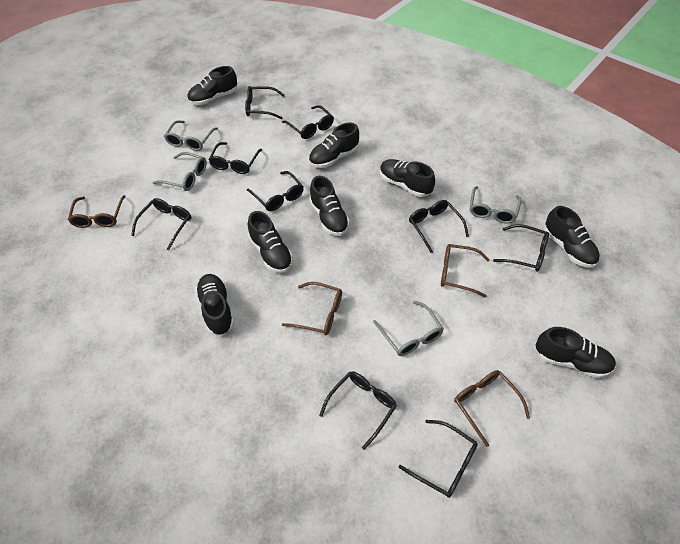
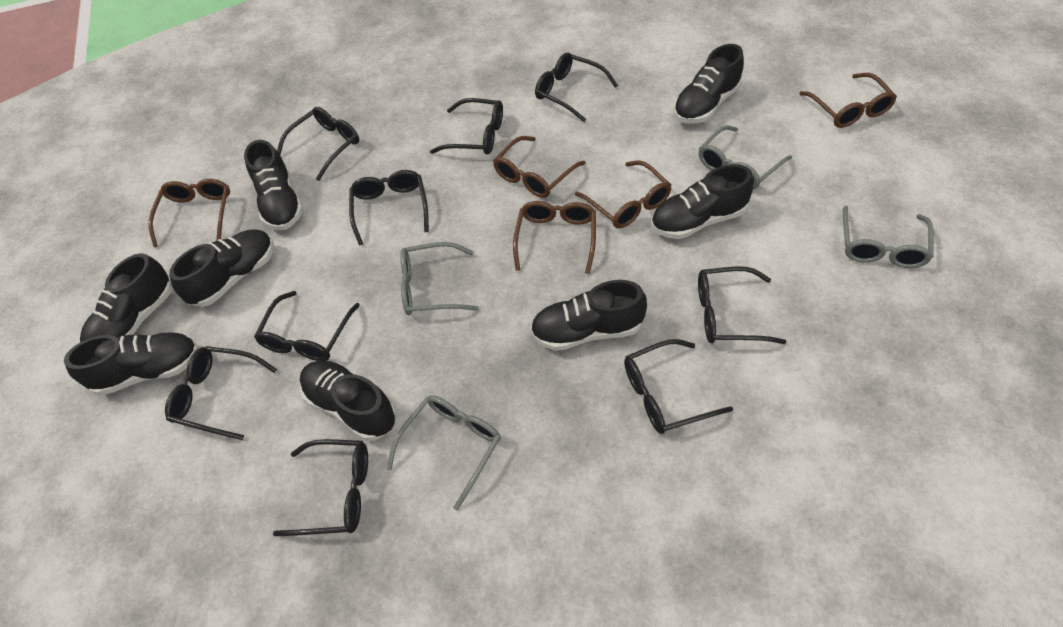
brown glasses: [68,195,126,228] [282,282,342,335] [441,244,490,298] [454,370,530,447] = 4 -> [149,179,230,247] [493,136,586,198] [513,201,596,274] [575,160,672,228] [799,73,897,128] = 5

